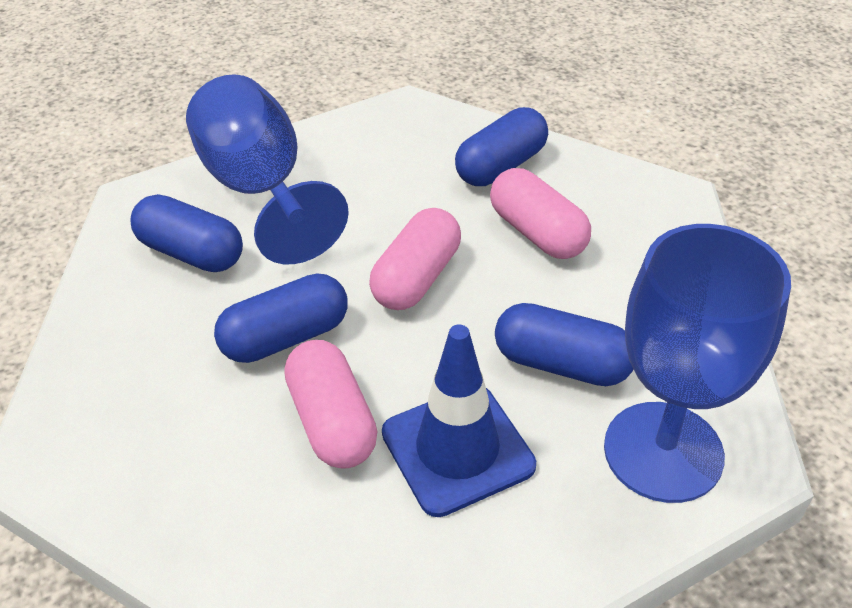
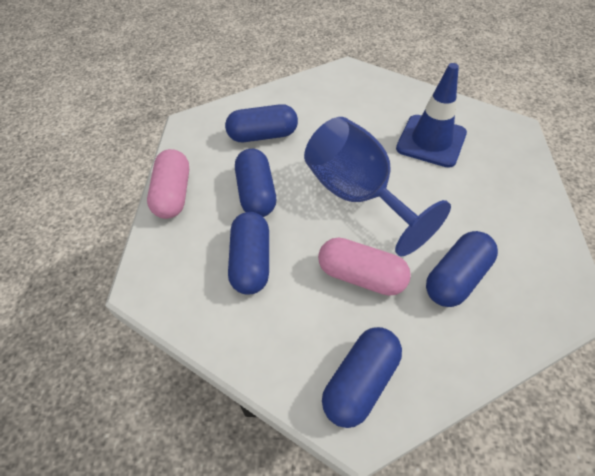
blue capsule: [131,194,243,272] [214,273,348,363] [455,107,548,186] [495,303,633,386] = 4 -> [225,104,298,142] [228,212,269,294] [235,149,276,217] [322,327,402,428] [426,231,498,307] = 5
blue goblet: [186,74,349,264] [604,224,791,503] = 2 -> [304,117,451,257] = 1
pink capsule: [284,340,378,469] [369,208,461,310] [490,168,591,259] = 3 -> [147,149,189,219] [318,237,411,296] = 2

